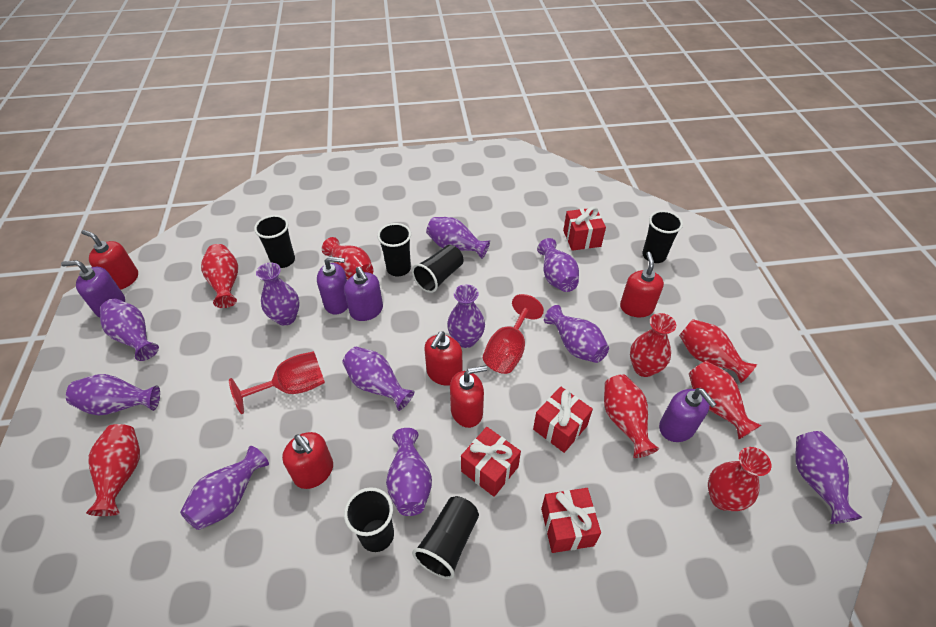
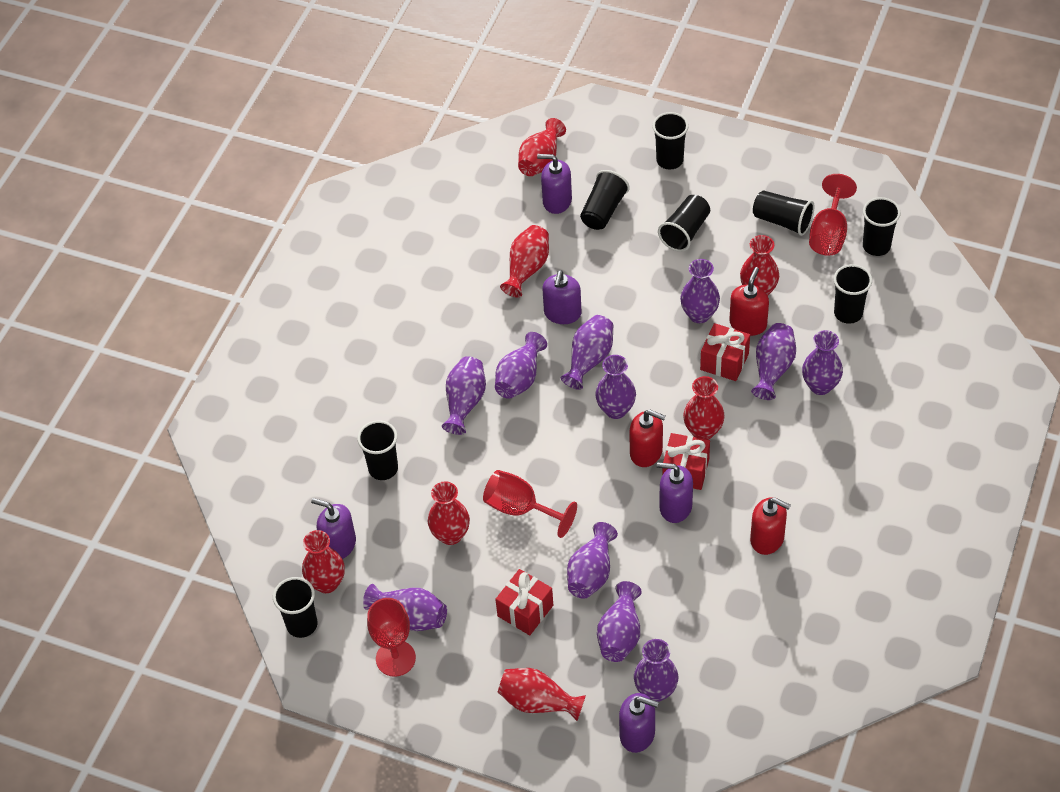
black cup: [254,215,295,268] [344,487,394,552] [377,223,411,276] [412,245,464,293] [412,496,479,579] [642,210,683,263] = 6 -> [273,577,317,638] [357,420,398,480] [580,170,630,230] [652,112,689,170] [658,195,710,252] [753,190,814,236] [834,264,872,324] [863,197,901,256] = 8
purple soap dispenser: [61,260,125,317] [317,256,348,315] [344,267,383,321] [659,388,717,442] = 4 -> [311,498,356,559] [537,154,572,214] [542,270,581,324] [619,693,659,753] [657,462,693,523] = 5
red gift: [461,427,521,497] [533,386,593,453] [541,488,601,553] [563,206,606,251] = 4 -> [495,569,553,635] [663,433,710,490] [700,323,750,381] = 3
red goblet: [229,351,325,414] [483,294,544,374] = 2 -> [367,598,416,677] [483,470,577,538] [809,174,857,256] = 3
red soap dispenser: [81,230,138,290] [282,432,333,489] [424,331,463,386] [450,366,487,428] [620,252,664,317] = 5 -> [630,409,665,467] [729,267,769,336] [750,497,791,555] = 3
red vase: [86,424,140,516] [201,244,238,308] [322,237,374,280] [604,374,659,458] [630,313,676,377] [679,319,757,383] [689,361,761,440] [708,447,772,511] = 8 -> [302,530,345,593] [428,481,470,545] [498,668,586,721] [500,225,549,297] [518,118,566,176] [683,376,725,440] [740,235,779,295] = 7

